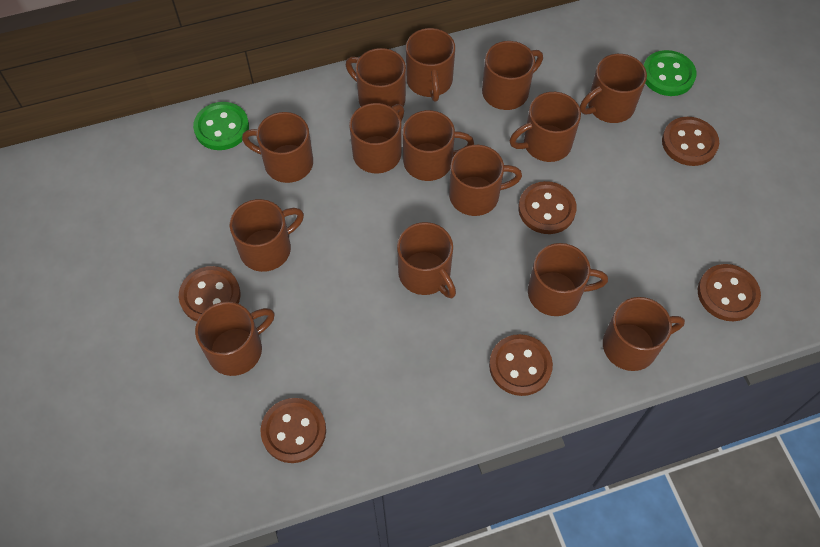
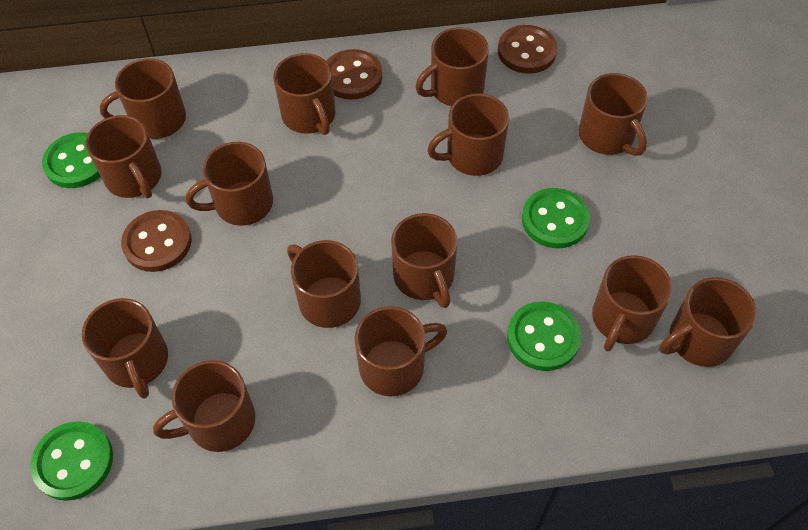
brown button: [179,266,240,322] [260,398,326,463] [489,334,553,396] [518,181,577,234] [662,117,719,166] [698,264,761,321] = 6 -> [121,210,191,272] [326,49,382,100] [498,25,557,74] = 3
green button: [193,102,249,150] [644,50,696,96] = 2 -> [30,421,113,501] [42,132,101,188] [507,301,581,371] [522,188,590,248] = 4

